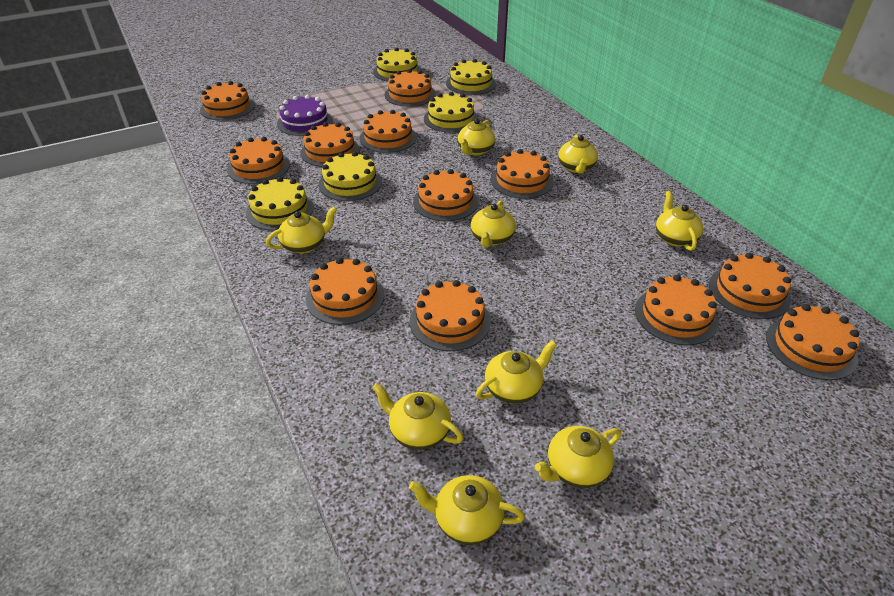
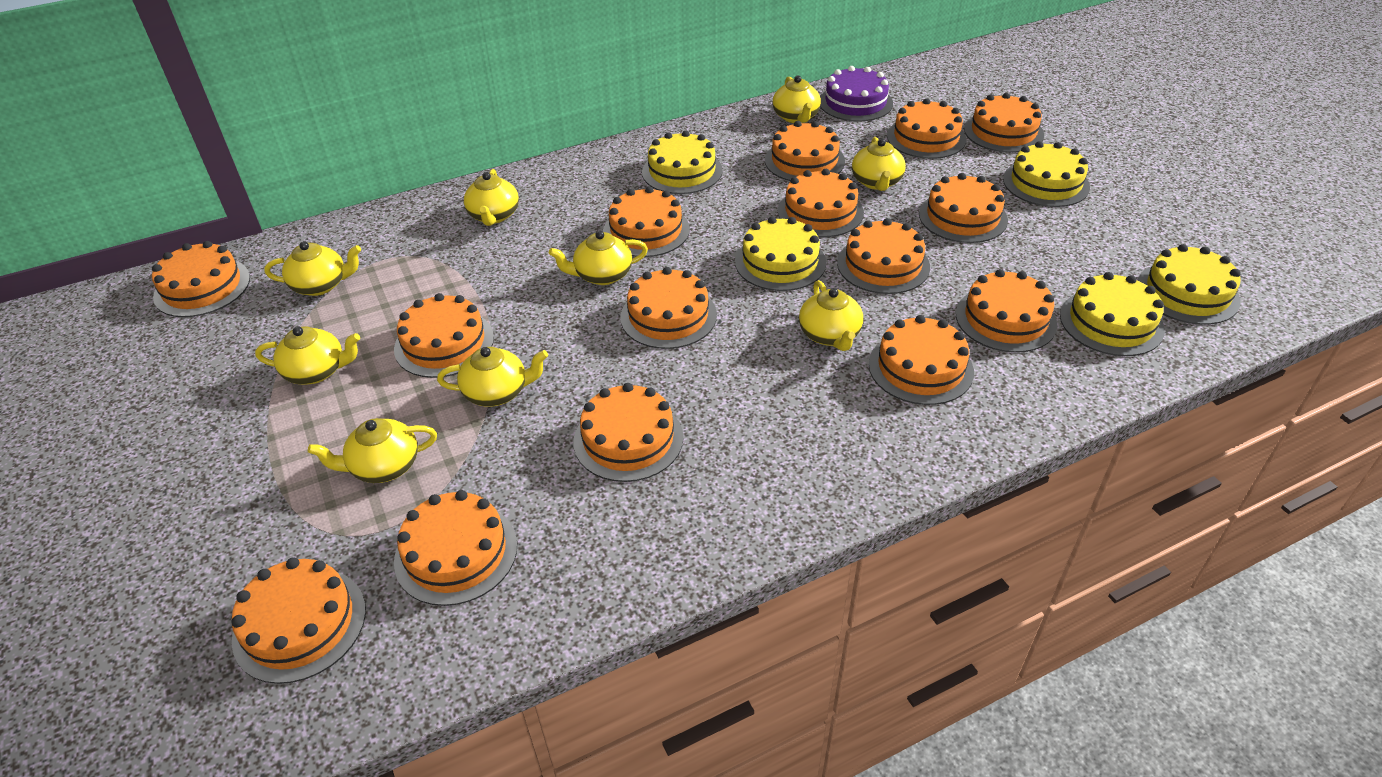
orange cake: [200,81,255,120] [228,137,290,184] [301,122,360,167] [306,258,384,325] [360,110,417,153] [384,69,436,107] [410,280,491,351] [413,169,479,221] [491,149,554,199] [635,275,718,345] [709,253,791,319] [766,304,860,380] = 12 -> [152,241,250,317] [232,557,366,684] [394,293,494,378] [394,490,517,606] [573,383,683,482] [603,186,690,257] [620,267,717,349] [765,121,845,181] [778,169,864,237] [837,218,930,294] [869,315,974,405] [887,98,966,159] [919,173,1008,243] [956,269,1057,353] [964,93,1044,153] = 15

